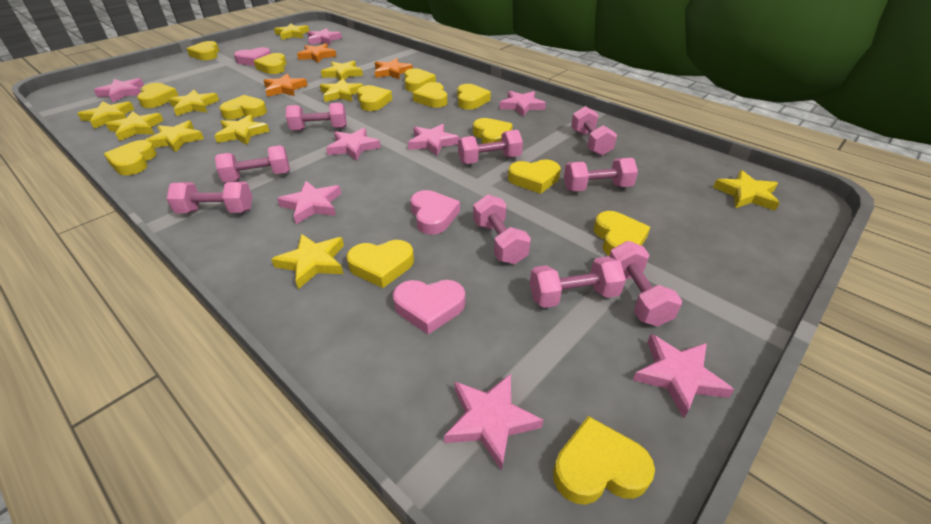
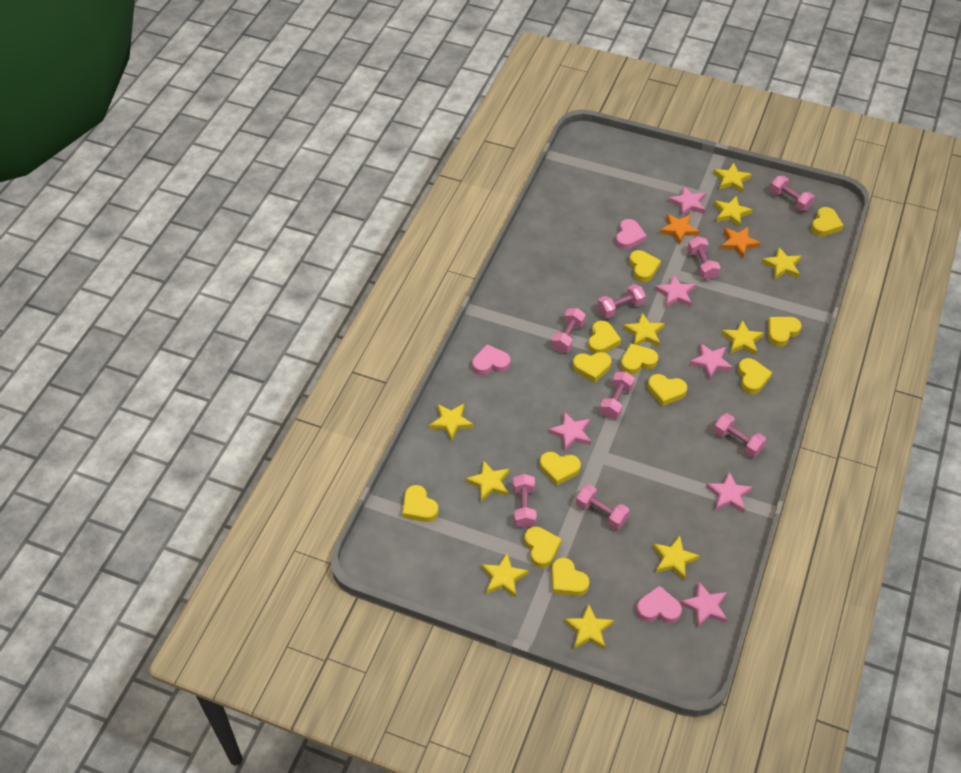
orange star: [263,74,308,97] [297,43,336,63] [375,58,413,79] = 3 -> [659,214,699,245] [721,227,761,258] = 2
pink dumbbell: [167,182,252,213] [215,145,290,182] [286,103,347,131] [458,130,523,164] [473,194,531,264] [530,256,626,308] [564,158,638,191] [571,106,617,156] [609,241,682,327] = 9 -> [513,474,537,528] [551,308,586,353] [576,484,630,529] [597,284,646,318] [600,371,635,419] [687,236,721,280] [714,413,766,457] [770,175,815,211] = 8
pink star: [94,78,144,102] [277,181,341,224] [307,28,342,45] [326,128,381,161] [408,124,459,156] [444,374,544,471] [499,91,546,116] [633,334,734,418] = 8 -> [548,411,591,451] [655,274,696,307] [668,186,706,217] [680,582,727,628] [689,343,733,380] [706,471,753,513] = 6
yellow heart: [104,140,157,175] [137,83,178,108] [187,41,219,60] [219,95,267,120] [254,53,287,74] [346,240,414,288] [357,85,392,111] [404,68,436,92] [413,82,447,108] [457,84,491,110] [473,118,513,144] [508,159,561,194] [553,416,655,505] [594,211,650,256] = 14 -> [402,485,439,522] [524,526,562,568] [540,452,581,486] [551,557,590,596] [573,352,612,383] [588,321,621,354] [621,343,658,375] [629,250,661,282] [648,374,687,406] [738,358,772,394] [768,317,802,347] [811,207,844,237] = 12

